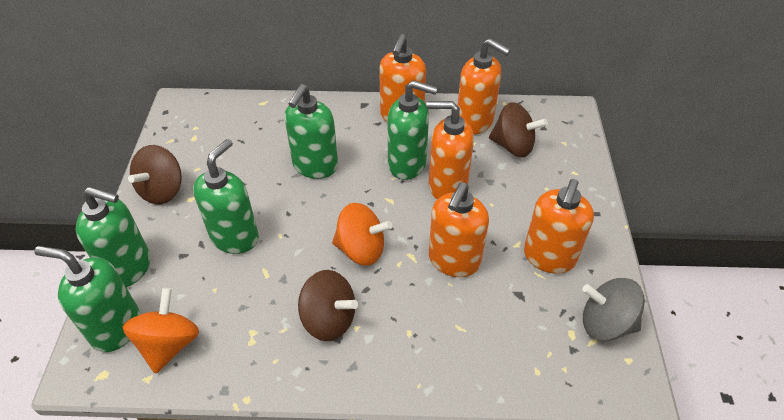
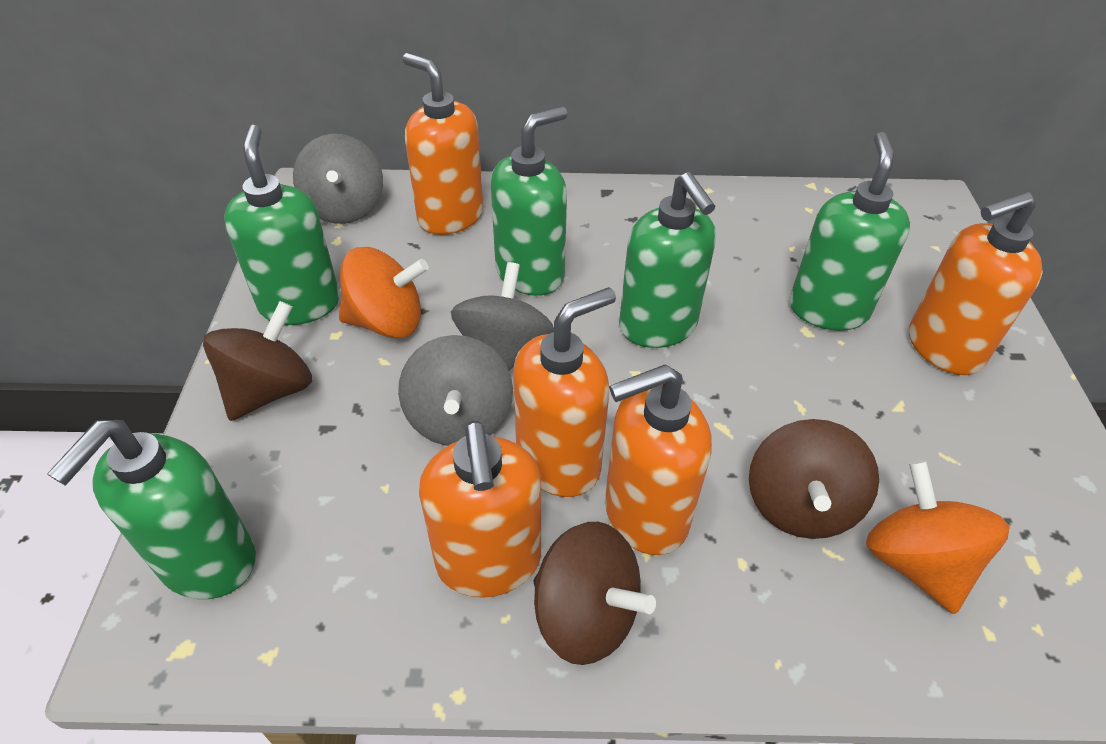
grey spinning top: [582,278,645,341] = 1 -> [293,134,383,224] [398,335,513,446] [451,262,554,371] = 3

